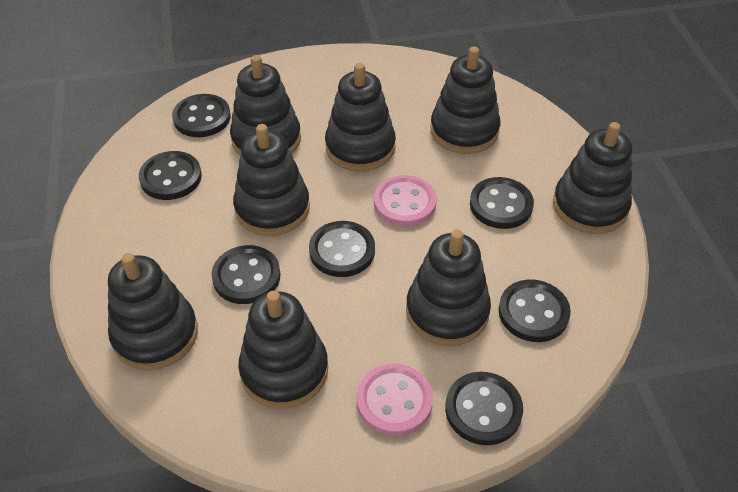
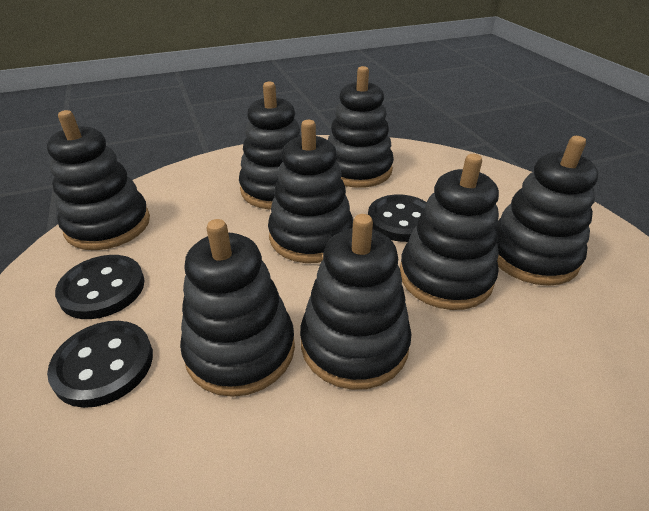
black button: [139,151,202,200] [172,94,231,137] [212,245,280,304] [309,221,375,277] [445,372,523,445] [470,177,534,229] [499,279,571,342] = 7 -> [47,321,153,408] [55,255,145,319] [368,194,427,242] = 3
pink button: [357,363,433,436] [374,175,437,227] = 2 -> none = 0

